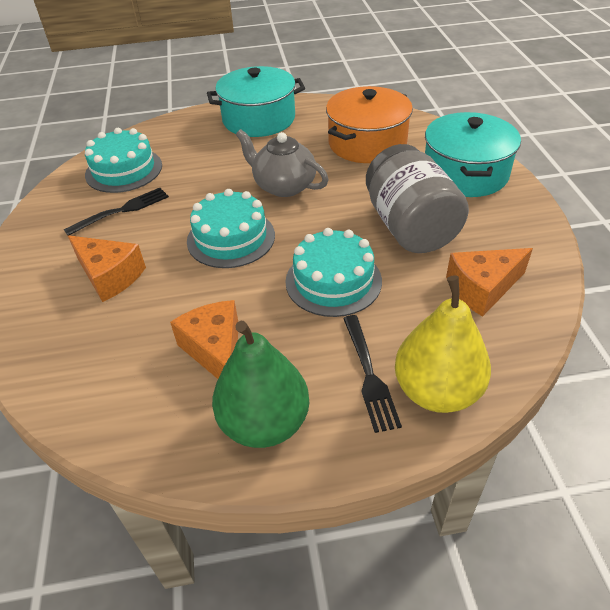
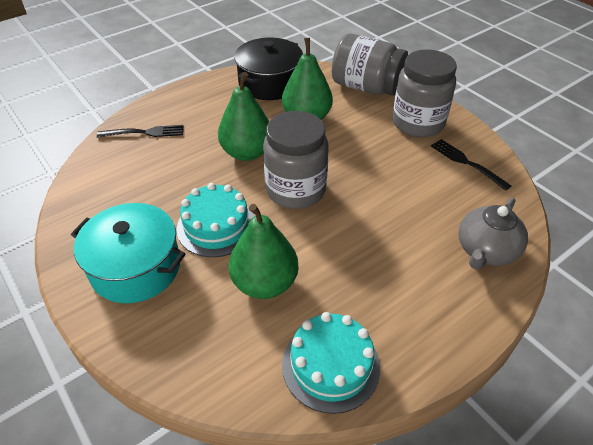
black pot: none = 0 -> [234,37,303,100] = 1
green pear: [212,321,309,448] = 1 -> [218,72,269,161] [229,204,298,299] [282,38,333,120] = 3
grey jar: [366,144,469,253] = 1 -> [263,111,329,209] [332,34,408,96] [392,49,457,137] = 3
orange cheese: [68,235,146,302] [170,300,238,379] [446,248,533,317] = 3 -> none = 0
orange pot: [326,86,413,163] = 1 -> none = 0
turquoise cake: [85,128,162,193] [187,189,275,268] [285,228,382,317] = 3 -> [177,183,254,257] [282,312,380,414] = 2
turquoise pot: [207,66,305,137] [425,112,521,197] = 2 -> [71,203,185,303] = 1
yellow pear: [395,275,491,413] = 1 -> none = 0

